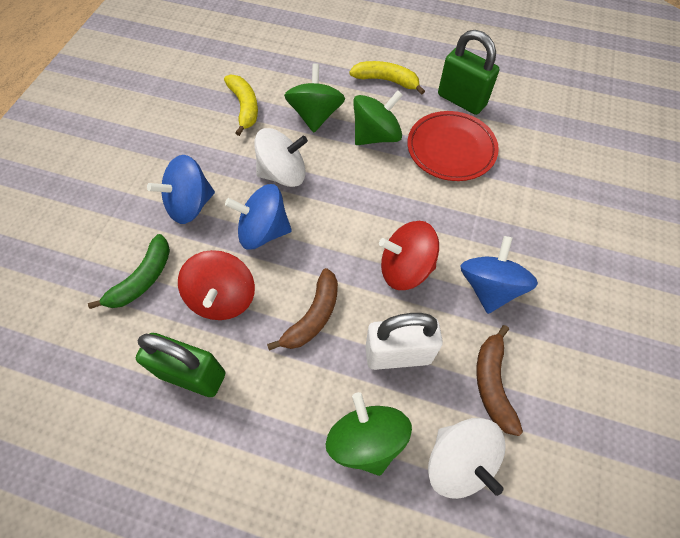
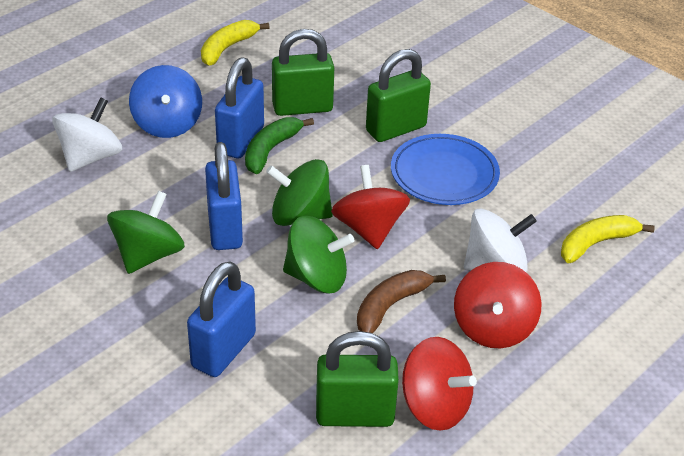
blue padlock: none = 0 -> [187,261,256,377] [205,142,243,250] [215,58,264,158] = 3
blue plate: none = 0 -> [391,134,500,205] = 1
blue spinning top: [147,155,215,224] [225,184,292,250] [460,236,538,314] = 3 -> [129,65,202,138] = 1
brown banana: [267,268,338,351] [476,325,523,436] = 2 -> [357,270,446,333] = 1
green padlock: [136,333,225,397] [438,30,499,115] = 2 -> [272,29,334,116] [316,331,399,427] [366,49,431,142] = 3
red plate: [407,111,499,181] = 1 -> none = 0
red spinning top: [178,250,255,320] [379,221,439,290] = 2 -> [331,165,410,249] [402,337,477,431] [454,262,542,348] = 3
white padlock: [365,313,443,370] = 1 -> none = 0

